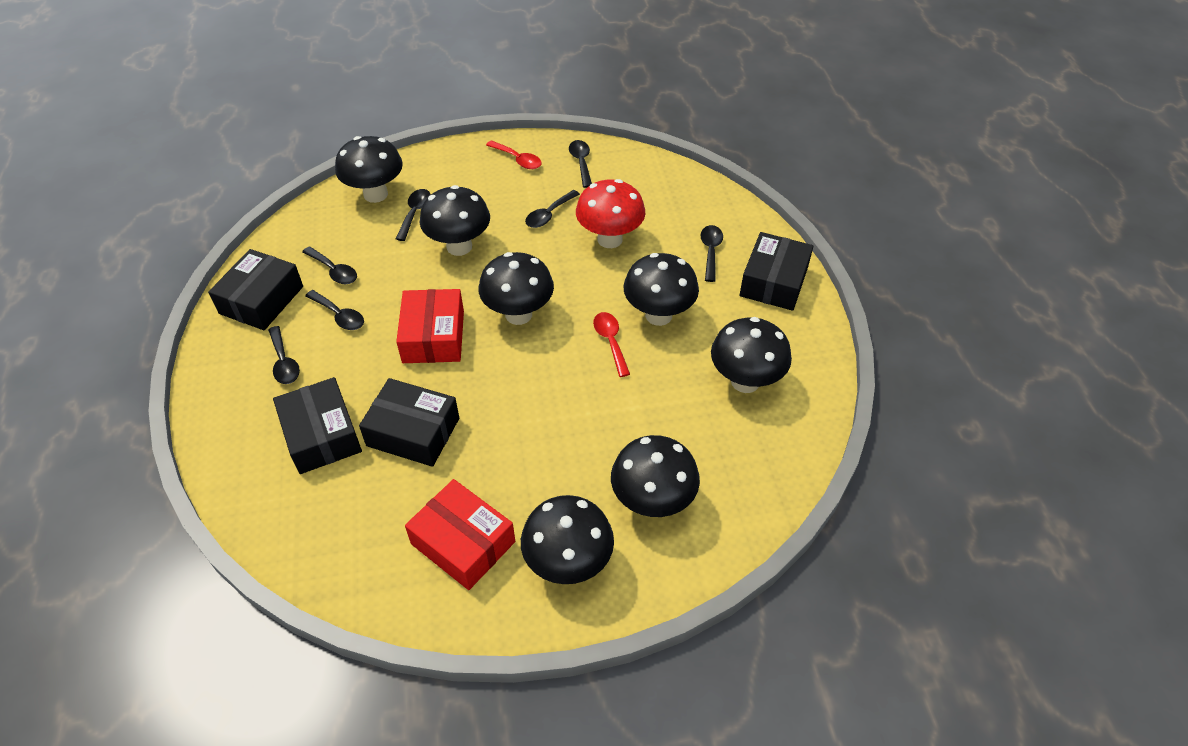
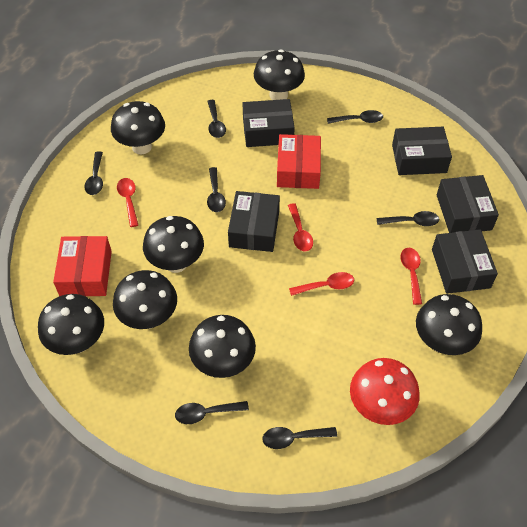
black box: [208,249,303,330] [273,377,362,474] [359,378,459,467] [740,232,814,311] = 4 -> [228,191,280,252] [243,99,295,147] [392,127,452,175] [432,229,498,294] [437,175,499,233] = 5
red spoon: [486,140,542,169] [593,312,630,377] = 2 -> [117,178,138,227] [288,203,313,251] [289,272,354,296] [401,248,422,305] = 4

